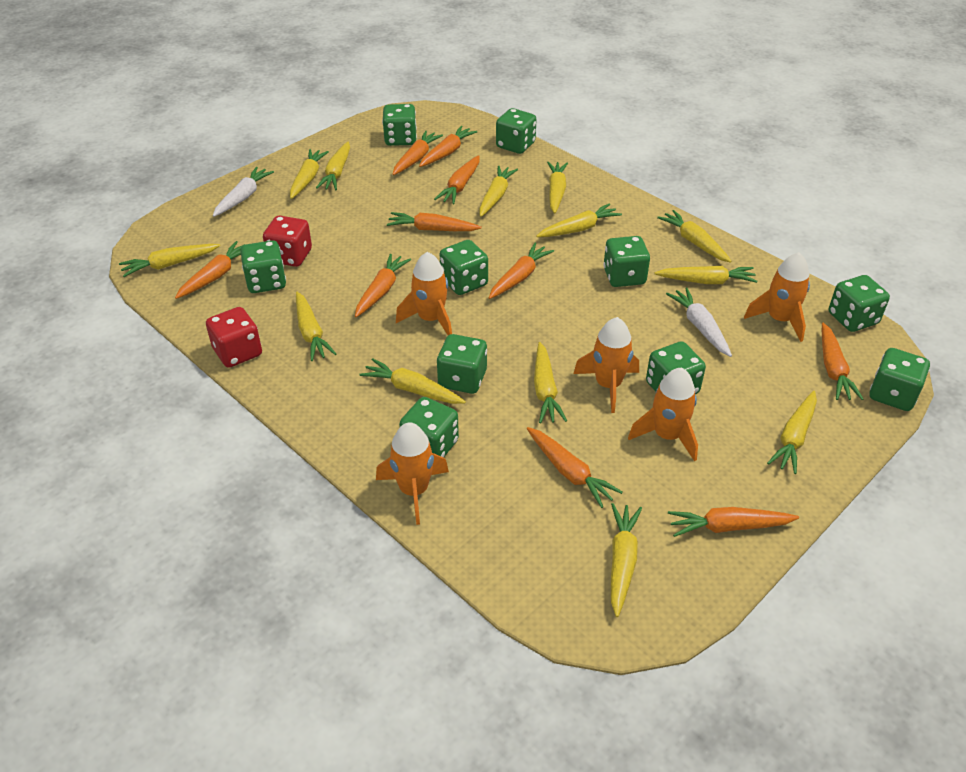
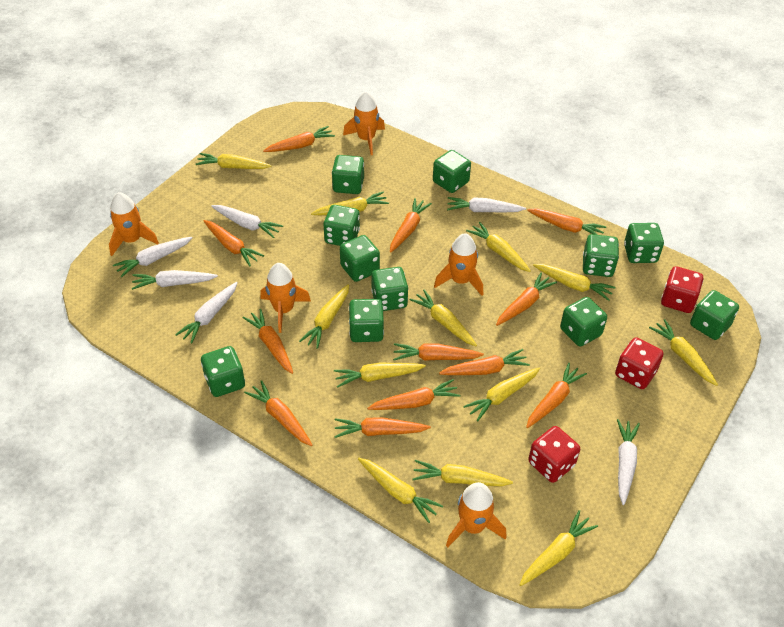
green dice: [240,240,286,293] [382,104,417,146] [399,397,459,457] [437,334,487,394] [440,240,488,295] [496,108,537,154] [603,236,650,287] [646,341,706,394] [829,275,890,332] [870,348,930,411] = 10 -> [201,346,245,397] [323,205,360,246] [332,155,364,194] [340,235,380,282] [349,299,384,342] [371,267,408,311] [433,150,471,193] [560,297,607,347] [583,234,619,277] [624,223,664,263] [690,290,739,340] = 11
orange carrot: [175,241,245,299] [355,254,411,317] [387,212,482,231] [392,130,443,175] [419,126,477,167] [434,155,480,204] [489,243,554,299] [527,427,622,508] [668,507,799,537] [822,323,863,400] = 10 -> [204,220,264,266] [243,309,293,374] [244,380,312,446] [263,126,335,152] [334,417,431,438] [367,379,460,410] [390,198,432,253] [393,343,484,361] [439,349,530,375] [496,272,557,326] [526,363,587,428] [527,208,606,235] = 12
red dice: [206,307,262,368] [263,216,312,267] = 2 -> [528,426,580,483] [615,337,664,389] [661,266,703,313] = 3
white carrot: [213,167,274,217] [666,287,732,357] = 2 -> [113,237,193,278] [131,270,218,290] [175,282,238,343] [211,205,283,238] [447,197,526,213] [617,419,640,505] = 6
yellow carrot: [119,244,220,277] [290,149,329,199] [296,292,336,361] [316,142,350,190] [359,358,466,404] [479,166,518,217] [534,342,567,423] [536,203,622,237] [547,162,568,214] [611,503,642,617] [654,266,758,284] [657,210,732,263] [767,391,817,474] = 13 -> [196,153,272,169] [299,284,349,349] [311,191,389,215] [334,363,426,388] [358,458,443,523] [409,290,477,346] [412,460,513,486] [463,368,540,421] [466,222,531,272] [520,510,598,586] [533,264,616,301] [649,319,718,386] = 12

